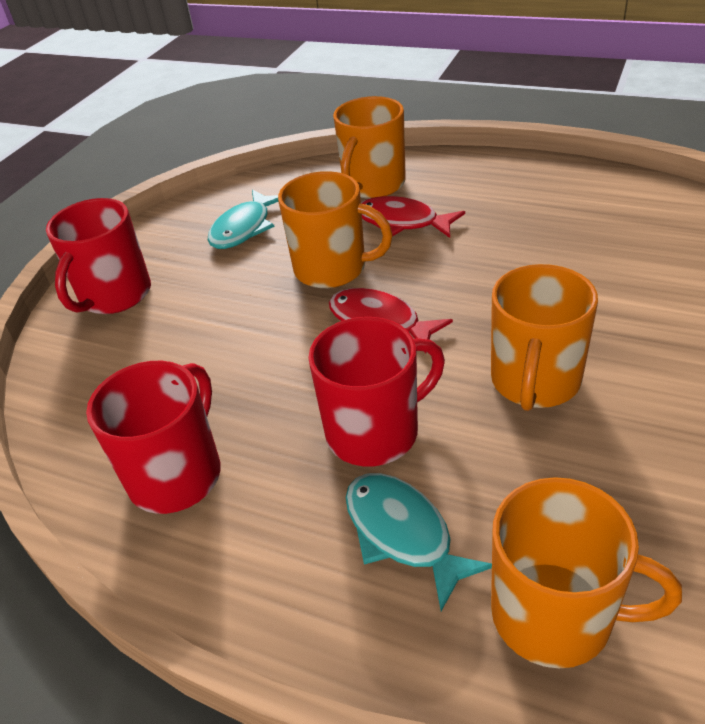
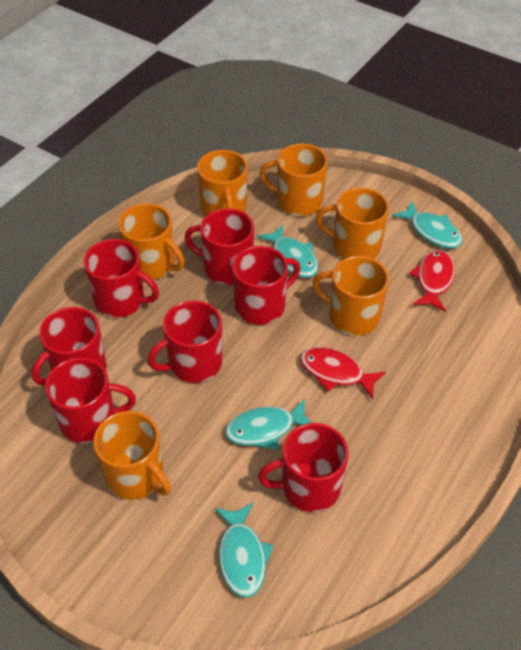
orange mug: [278,171,393,288] [333,96,406,199] [491,264,598,411] [491,477,682,668] = 4 -> [93,411,171,500] [118,203,184,279] [197,150,248,217] [260,144,328,216] [312,256,389,336] [316,188,389,259] = 6
red mug: [46,198,151,314] [86,361,221,514] [308,317,445,466] = 3 -> [32,307,106,386] [45,358,136,443] [84,239,159,318] [148,300,222,383] [184,208,254,285] [232,246,300,325] [258,423,349,512] = 7
turquoise fish: [208,189,278,249] [346,473,492,611] = 2 -> [214,503,273,598] [225,399,312,450] [257,224,318,278] [392,201,462,248] = 4

